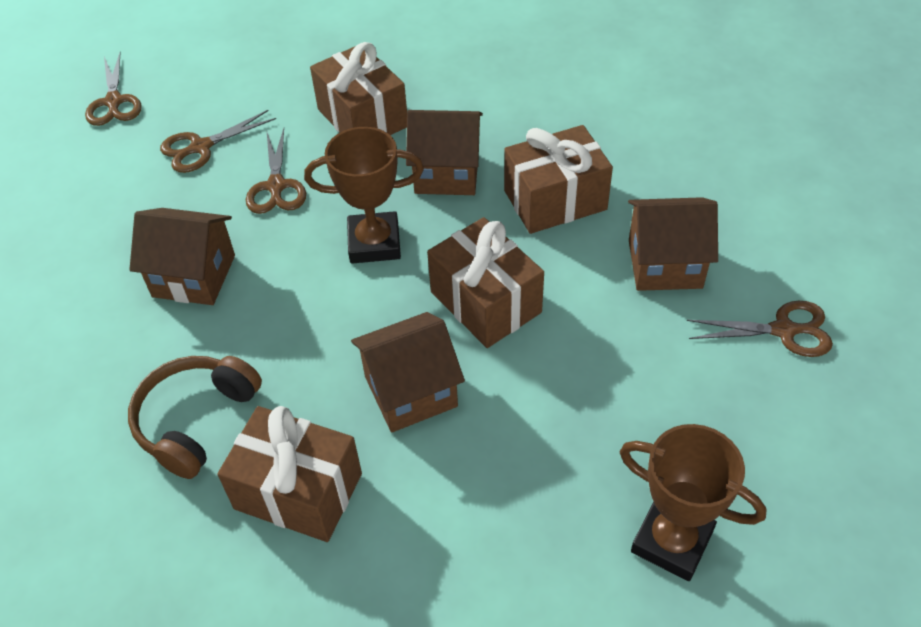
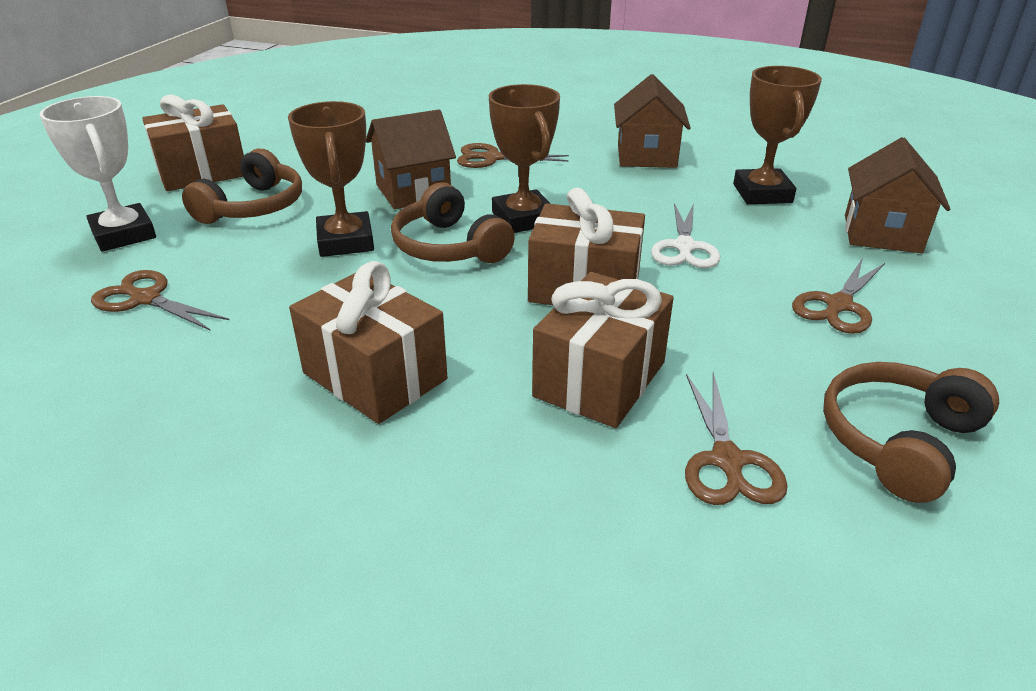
brown headphones: [128,356,262,479] = 1 -> [182,149,302,224] [391,182,515,263] [823,362,999,503] = 3
brown house: [129,208,235,305] [351,312,465,432] [406,110,483,195] [628,197,718,291] = 4 -> [366,109,456,209] [614,74,691,168] [845,137,950,253] = 3
brown trophy: [304,127,424,264] [620,424,767,581] = 2 -> [288,101,374,257] [489,84,560,233] [733,66,822,204] = 3
white scissors: none = 0 -> [651,203,720,268] = 1
white trophy: none = 0 -> [40,96,156,252] = 1

